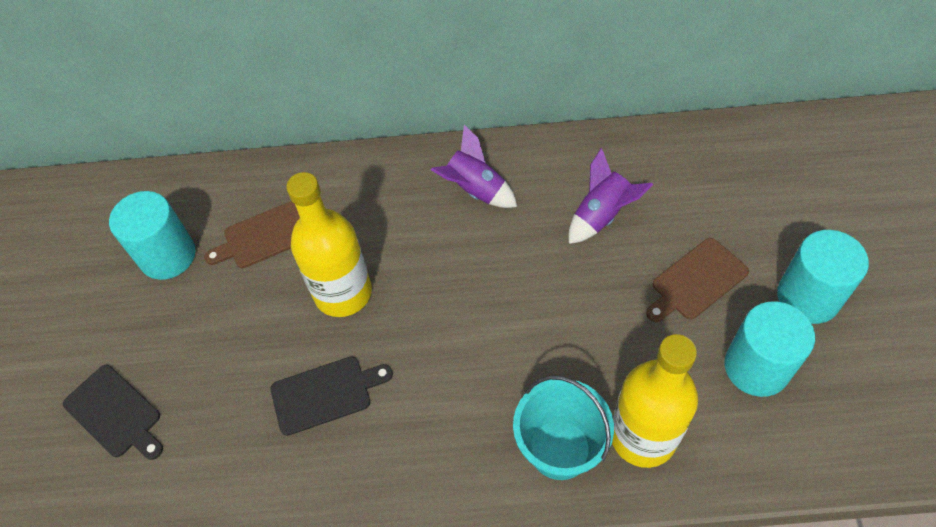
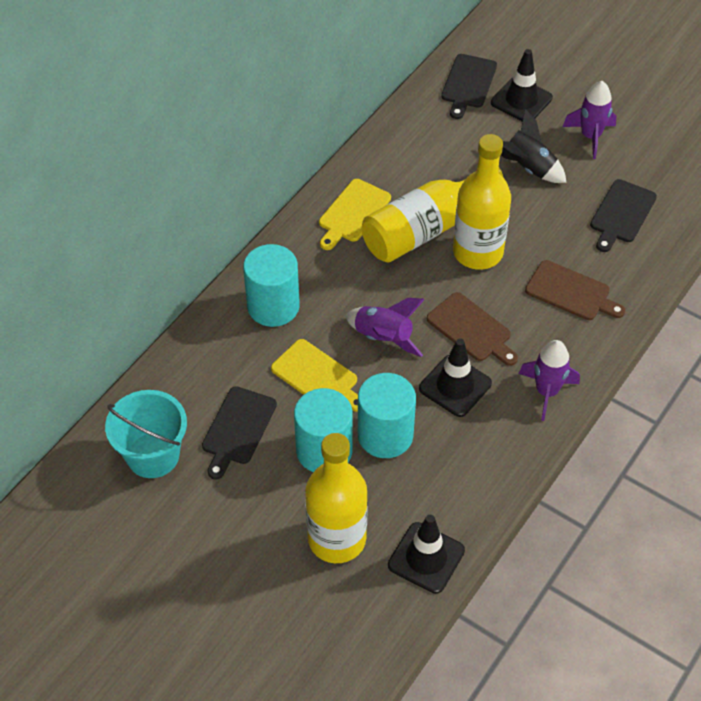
black cutting board: [63,365,163,460] [271,357,393,436] = 2 -> [202,387,277,480] [441,54,497,119] [590,179,657,252] = 3
black rocket: none = 0 -> [501,109,567,183] = 1
black traffic cone: none = 0 -> [388,515,465,594] [419,338,492,417] [491,49,553,122] = 3
purple rocket: [431,125,517,208] [569,148,653,244] = 2 -> [345,298,425,357] [519,340,580,421] [563,81,616,159] = 3
yellow bottle: [286,172,372,317] [612,334,698,468] = 2 -> [305,433,368,563] [362,168,503,263] [453,134,511,270] = 3
yellow cutting board: none = 0 -> [271,339,358,412] [319,179,391,250] = 2

